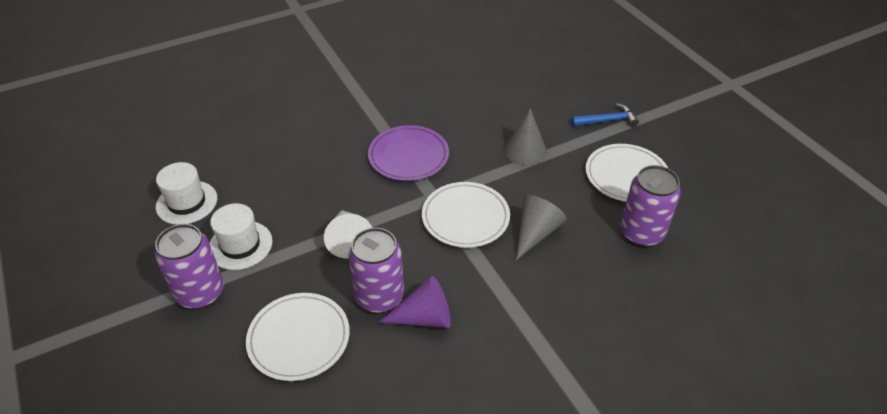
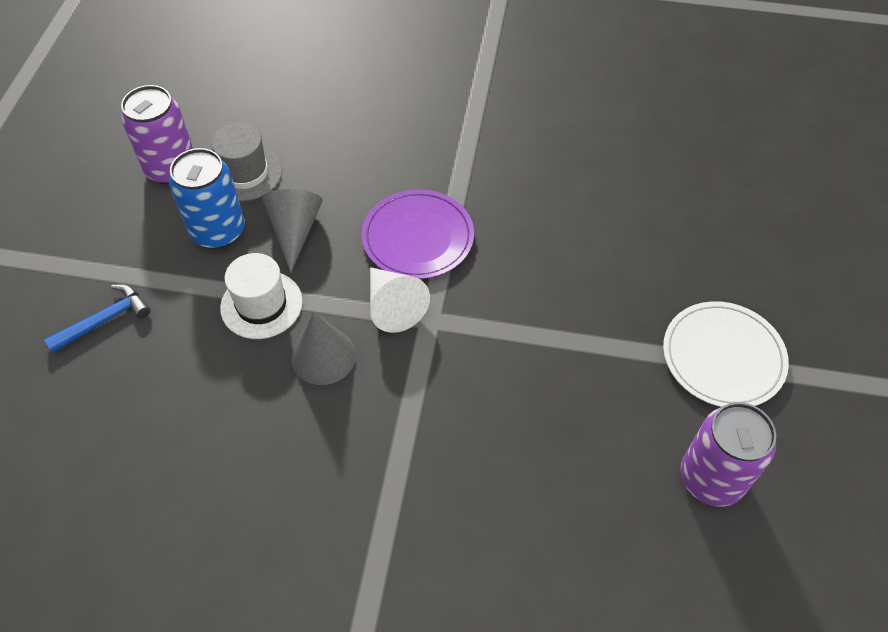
blue can: none = 0 -> [169,148,245,249] = 1
grey hat: none = 0 -> [211,123,282,201] = 1
purple can: [155,224,224,309] [348,227,404,313] [620,165,681,247] = 3 -> [121,85,194,185] [680,402,776,507] = 2
purple cone: [378,276,451,328] = 1 -> none = 0
white hat: [156,162,217,225] [210,203,273,270] = 2 -> [220,253,303,339] = 1
white plate: [246,293,350,381] [422,182,510,248] [586,144,668,202] = 3 -> [663,301,789,407] = 1

